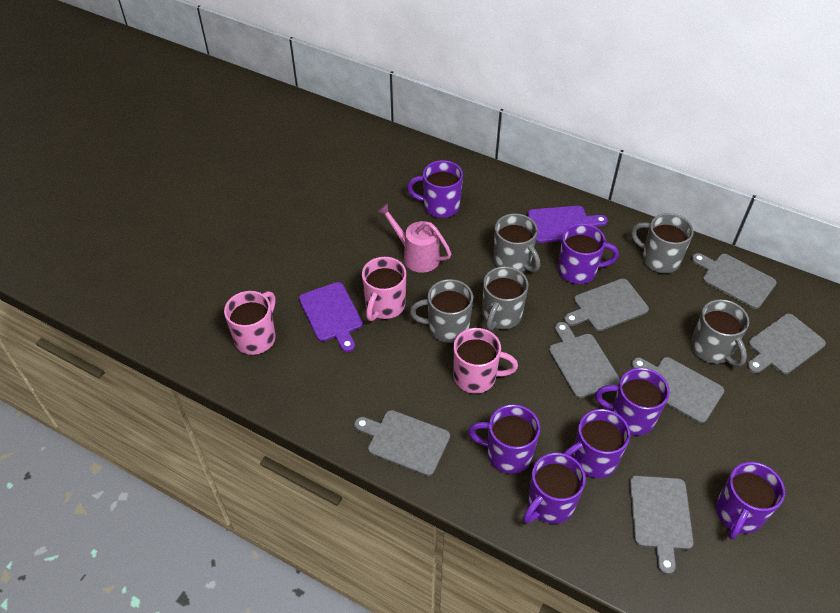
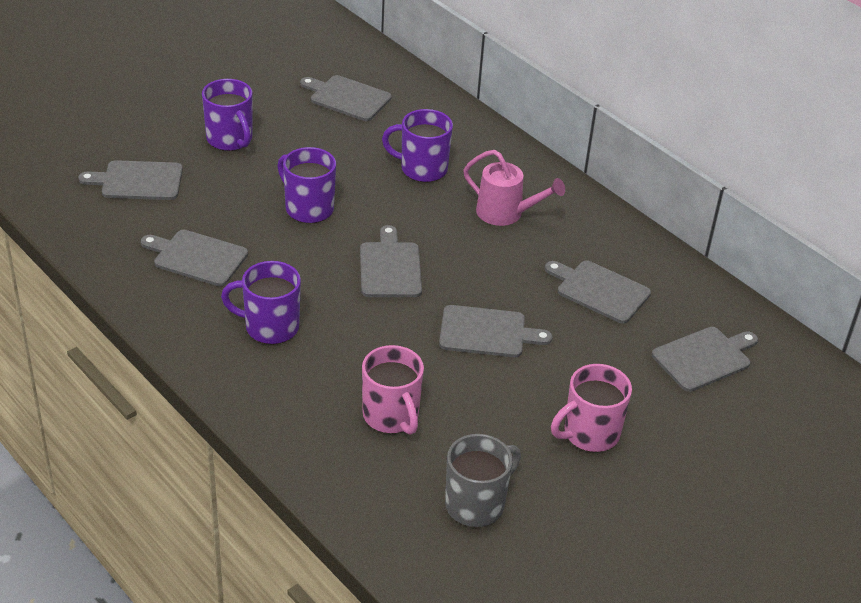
grey mug: [410,279,473,343] [482,266,528,331] [493,213,541,272] [631,213,694,273] [691,299,749,367] = 5 -> [445,434,521,527] = 1
pink mug: [224,291,276,355] [362,257,406,321] [453,328,518,393] = 3 -> [362,345,424,435] [551,364,632,452] = 2
purple cutting board: [299,282,363,352] [528,206,608,243] = 2 -> none = 0
purple mug: [407,160,463,218] [468,404,540,474] [523,453,586,524] [558,223,619,284] [564,409,630,478] [595,368,670,435] [716,462,785,539] = 7 -> [202,79,253,151] [221,261,301,344] [277,147,336,223] [382,109,453,182] = 4

